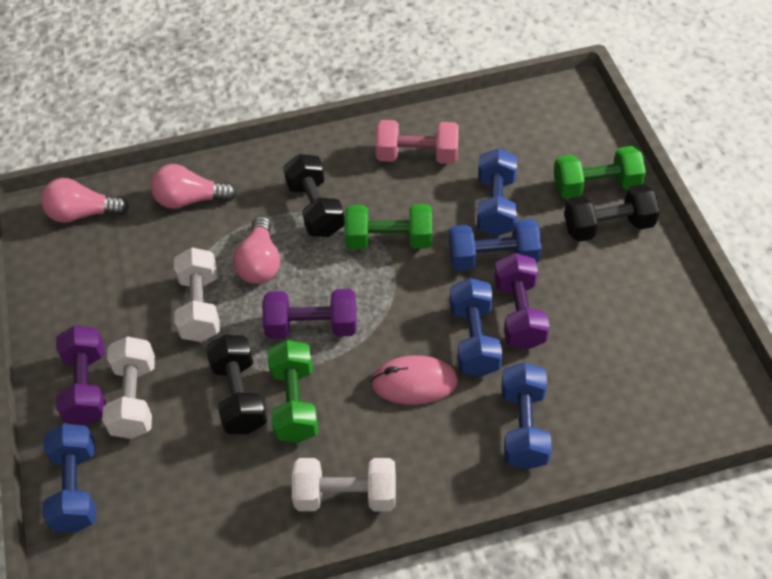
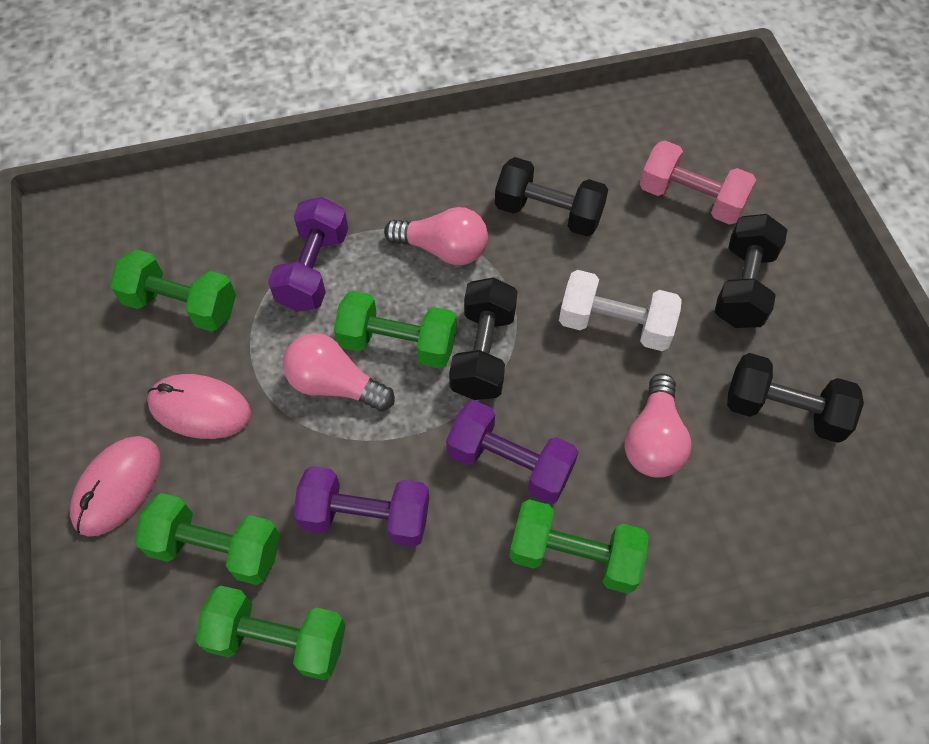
black dumbbell: [206,335,267,434] [283,154,345,237] [564,184,660,242] = 3 -> [449,277,518,400] [495,157,608,236] [715,214,787,328] [727,353,864,443] = 4
blue dumbbell: [43,424,96,532] [449,219,542,271] [450,278,502,377] [477,148,517,236] [501,363,552,469] = 5 -> none = 0
green dumbbell: [267,340,318,443] [345,204,432,249] [554,146,646,199] = 3 -> [110,249,236,332] [135,493,280,585] [195,585,346,680] [334,291,457,369] [509,499,649,594] = 5
pink mouse: [370,355,458,405] = 1 -> [70,436,160,537] [147,374,251,439] = 2
white dumbbell: [102,336,155,439] [174,247,220,342] [292,458,396,511] = 3 -> [559,270,682,351] = 1

